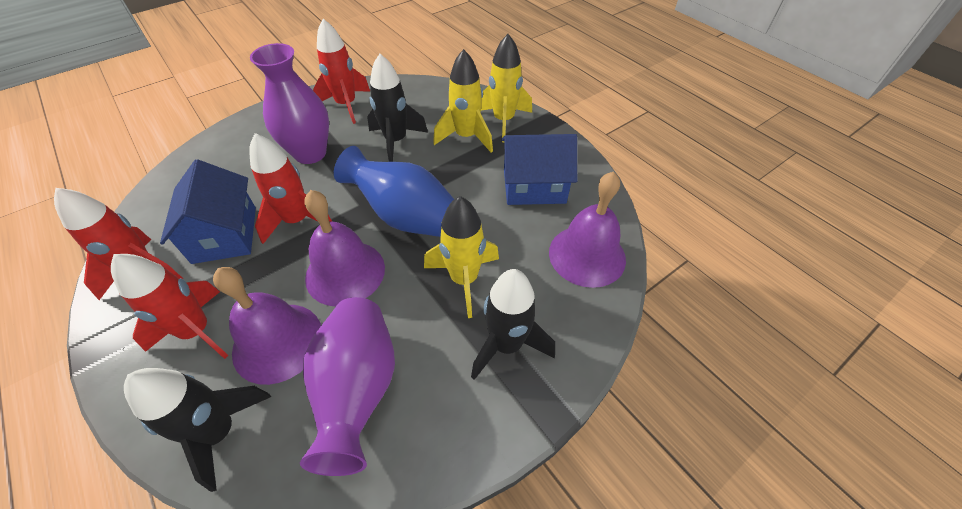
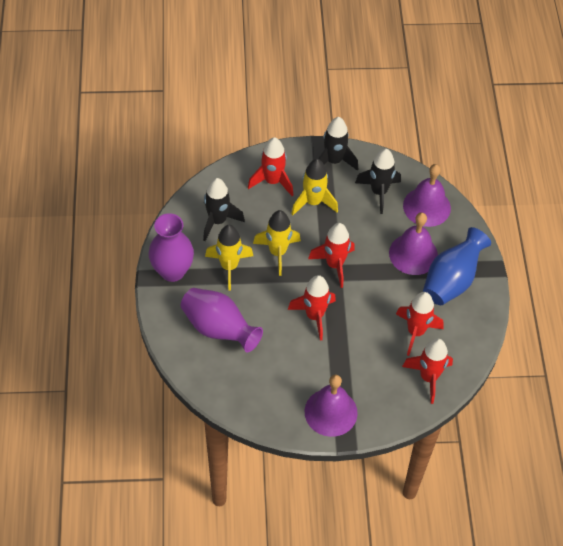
blue house: [160,159,256,264] [501,134,577,205] = 2 -> none = 0
red rocket: [54,188,183,300] [111,254,229,359] [249,133,332,244] [313,19,370,124] = 4 -> [248,137,293,196] [288,275,336,340] [308,223,355,288] [396,292,444,356] [402,339,453,404] = 5

